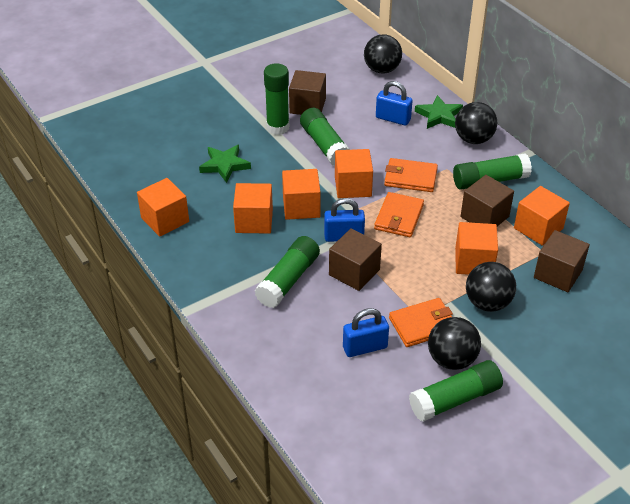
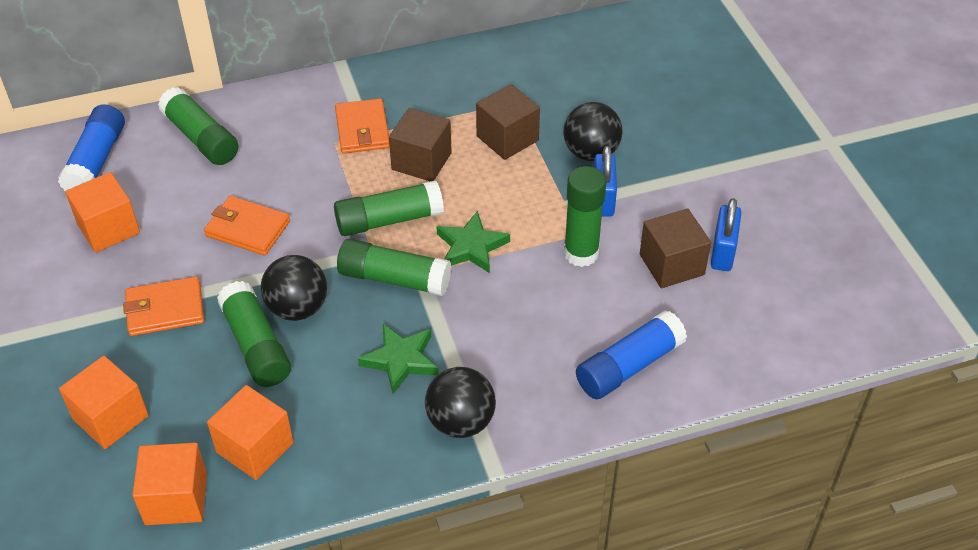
black ball: [364,34,402,74] [428,317,481,370] [455,102,497,144] [466,262,516,312] = 4 -> [261,255,327,321] [425,367,496,438] [563,102,623,161] = 3
blue glue stick: none = 0 -> [58,104,125,191] [576,311,687,399] = 2
blue padlock: [324,198,365,242] [343,308,389,357] [376,81,413,126] = 3 -> [594,146,617,217] [711,198,742,271] = 2
brown cube: [289,70,326,115] [329,228,382,291] [461,175,514,226] [534,230,590,292] = 4 -> [389,108,452,181] [476,84,540,160] [640,209,711,288] = 3
orange cube: [137,178,189,237] [233,183,273,234] [282,169,321,220] [335,149,373,198] [455,222,498,275] [514,186,570,246] = 6 -> [59,356,149,449] [65,172,140,253] [132,443,207,525] [207,385,294,480] = 4

